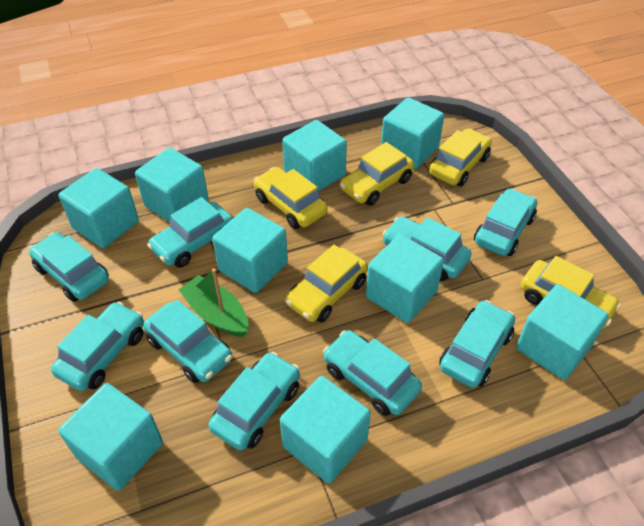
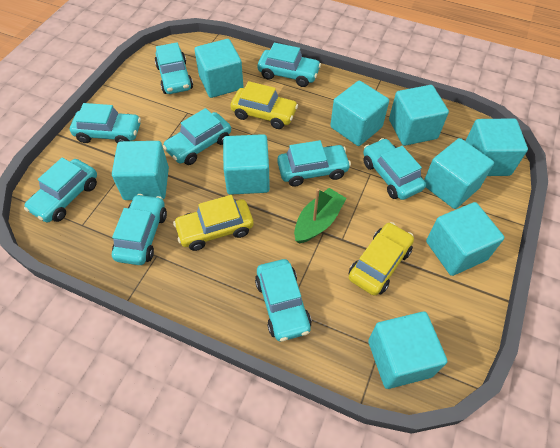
yellow car: [254,167,327,229] [285,245,368,323] [340,142,414,206] [429,129,492,187] [521,256,621,330] = 5 -> [173,195,254,251] [230,81,298,129] [349,222,414,296] = 3

